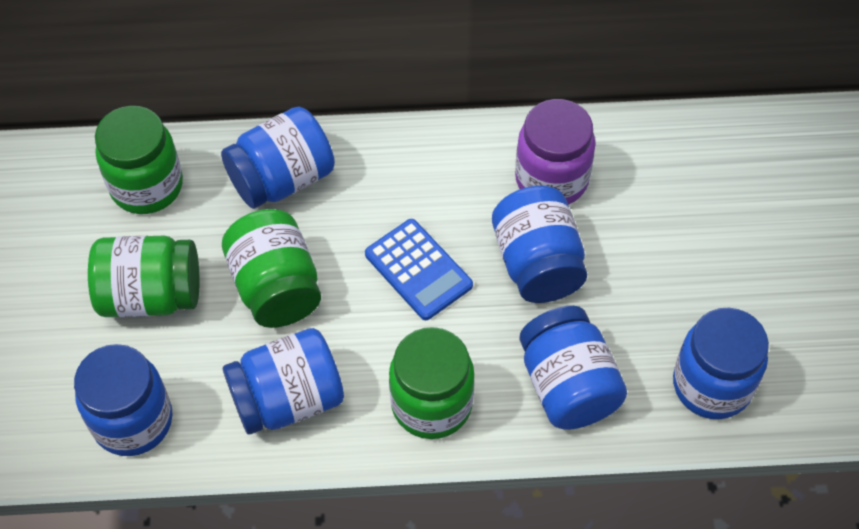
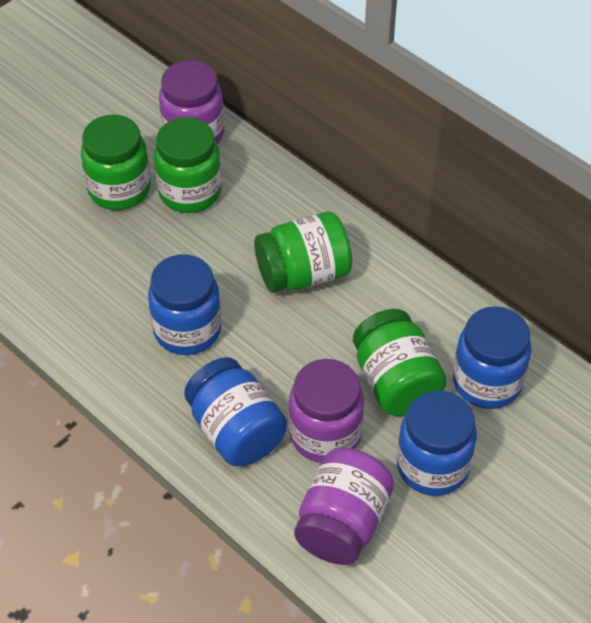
blue calculator: [365,219,473,320] = 1 -> none = 0
blue jar: [74,344,173,456] [221,107,335,209] [223,328,344,435] [492,185,587,303] [520,306,627,430] [673,308,769,419] = 6 -> [148,254,222,355] [184,357,287,466] [397,391,477,496] [453,306,531,409] = 4
purple jar: [515,99,596,205] = 1 -> [159,60,224,144] [288,359,364,463] [294,448,394,565] = 3

